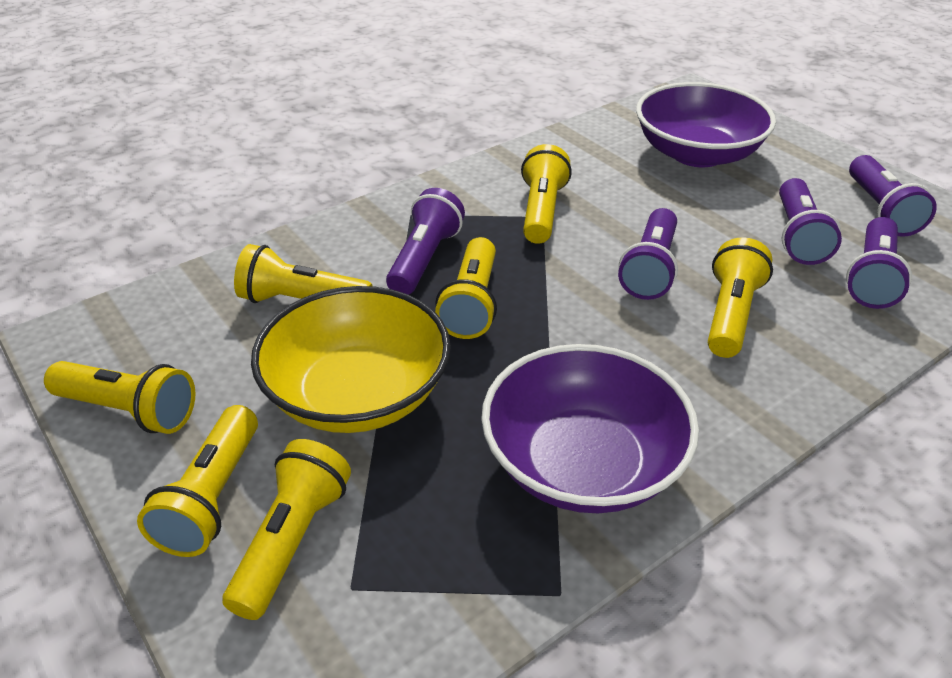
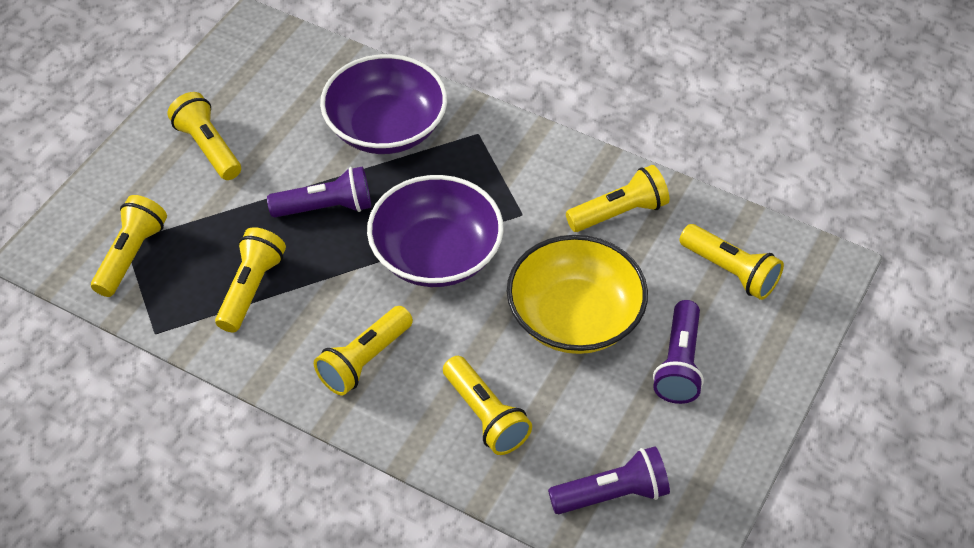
purple flashlight: [386,188,465,295] [618,208,678,300] [779,178,842,265] [846,217,912,309] [849,155,937,237] = 5 -> [267,166,371,217] [548,446,670,514] [653,300,704,404] = 3

